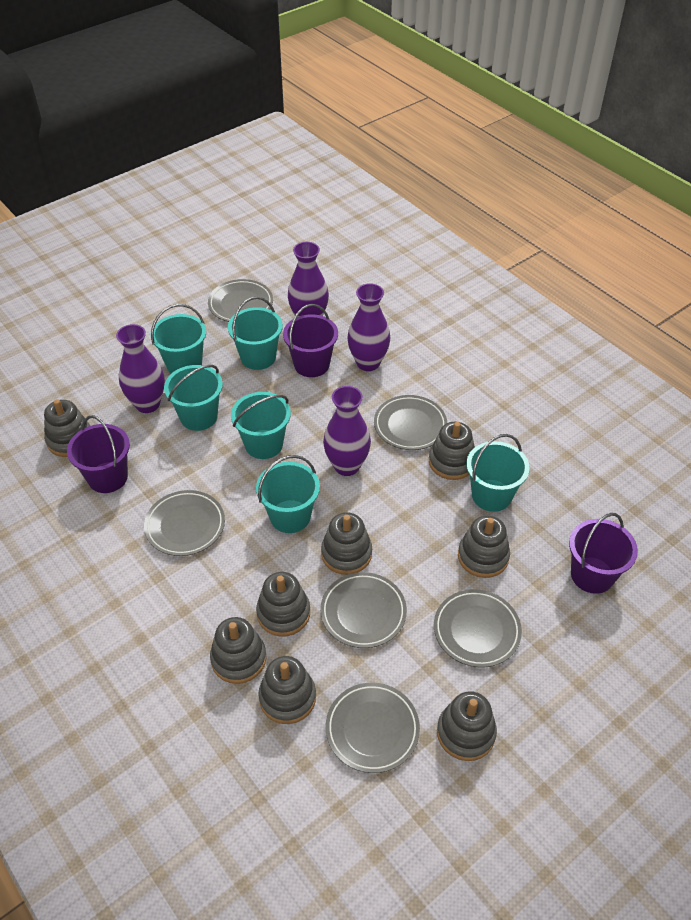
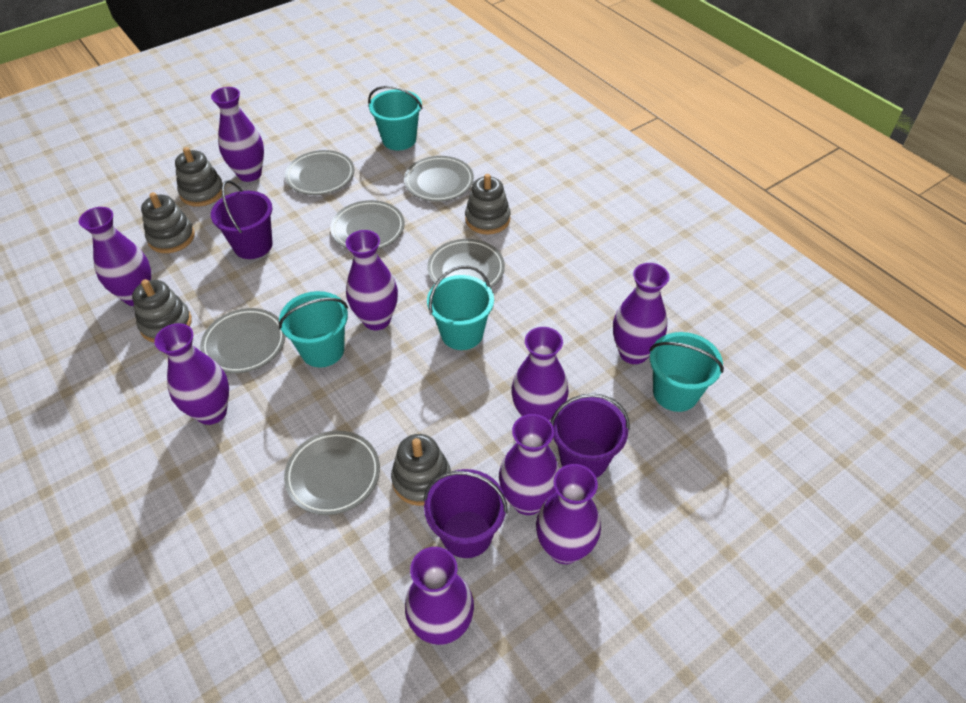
grey stacking toy: [44,399,90,457] [210,617,267,684] [256,572,310,636] [258,656,316,724] [321,512,372,575] [429,422,475,480] [437,691,497,761] [458,515,510,578] = 8 -> [132,279,192,342] [141,192,195,253] [175,147,223,207] [391,434,451,506] [465,174,511,235] = 5
purple vase: [116,324,165,413] [288,242,329,317] [323,386,371,476] [347,283,391,371] = 4 -> [79,207,151,306] [154,323,229,425] [211,87,264,182] [346,230,398,330] [405,547,474,645] [499,414,560,515] [511,327,569,422] [536,464,601,564] [613,263,669,364] = 9
turquoise bucket: [151,304,206,374] [164,365,223,431] [228,297,283,370] [231,392,291,459] [256,455,320,533] [466,434,530,512] = 6 -> [279,291,348,368] [368,86,422,151] [427,265,494,350] [649,332,724,412] = 4

